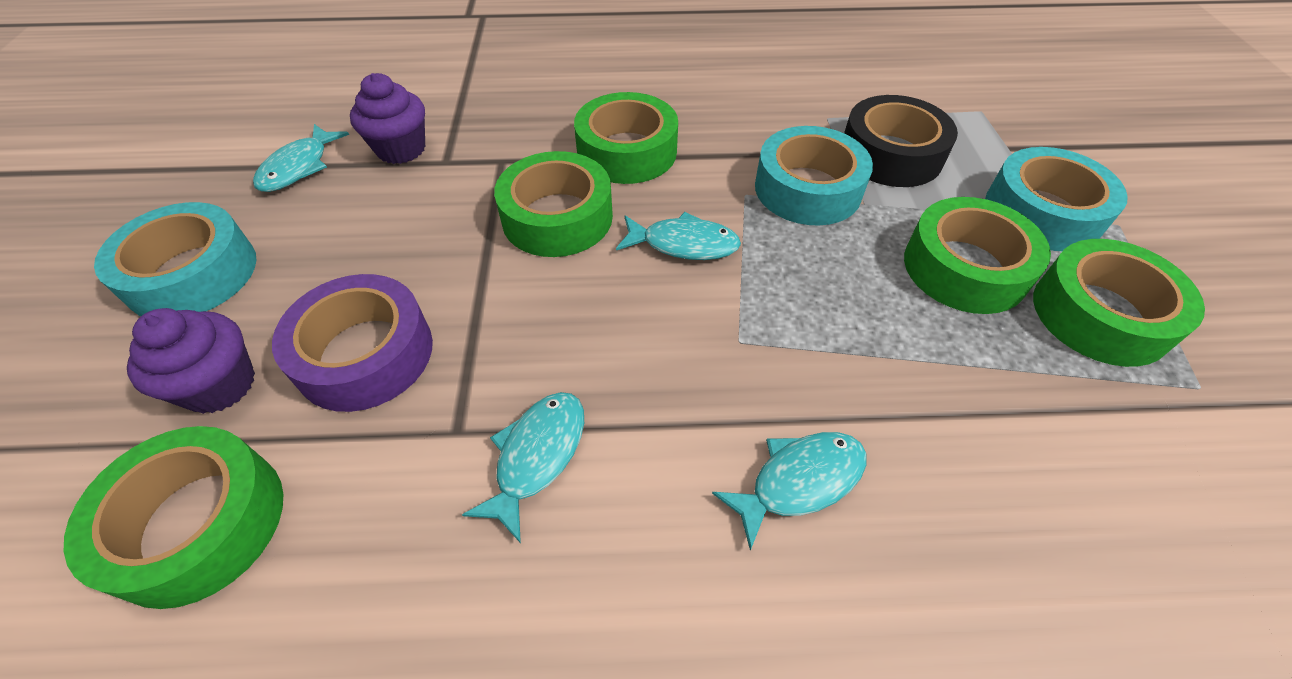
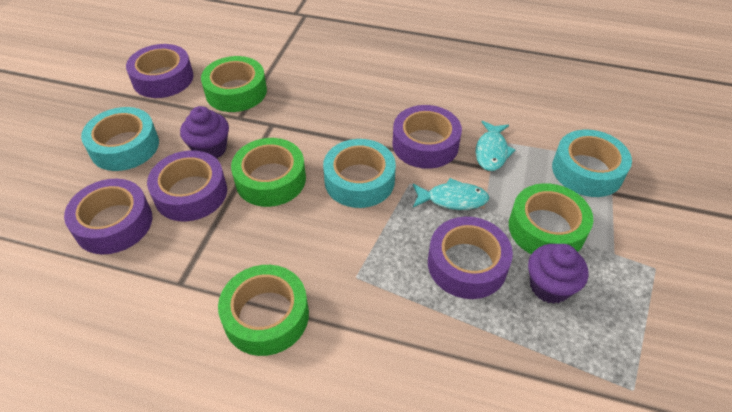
black tape: [844,95,958,187] = 1 -> none = 0
green tape: [64,426,283,609] [494,151,613,257] [574,92,678,184] [904,197,1051,314] [1033,239,1205,367] = 5 -> [201,56,267,112] [218,265,309,356] [231,138,306,207] [509,183,593,254] = 4
purple tape: [272,274,433,412] = 1 -> [64,179,152,254] [126,44,193,98] [147,150,227,221] [393,105,462,169] [428,217,513,299] = 5
turquoise fish: [253,124,349,192] [462,392,584,543] [616,212,741,260] [712,432,866,550] = 4 -> [413,178,489,210] [476,121,515,171] = 2

